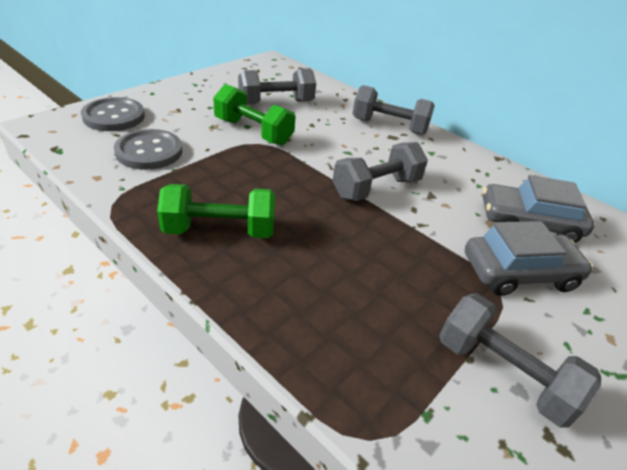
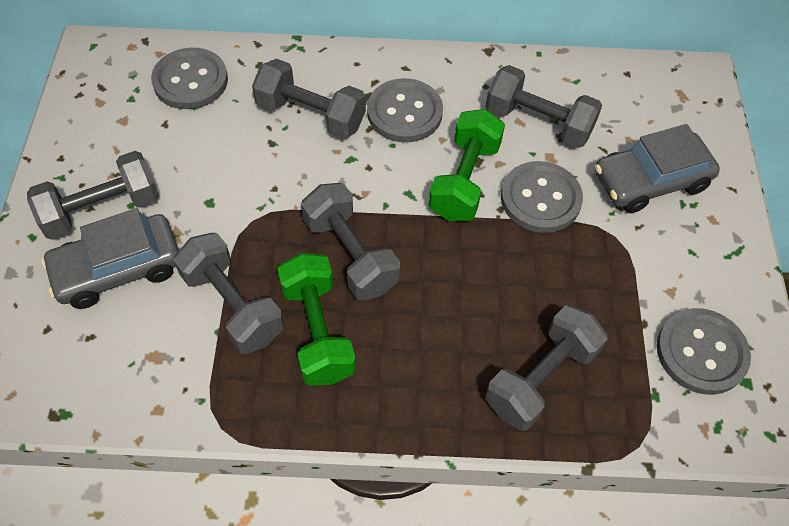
grey button: [81,97,145,131] [114,129,182,170] = 2 -> [151,48,228,109] [367,78,443,142] [501,161,583,233] [657,308,751,395] = 4
grey dumbbell: [238,68,316,105] [332,142,428,201] [352,85,435,135] [439,293,601,428] = 4 -> [27,151,159,240] [173,233,284,354] [252,59,366,139] [301,183,400,301] [485,65,602,148] [485,305,608,431] = 6

